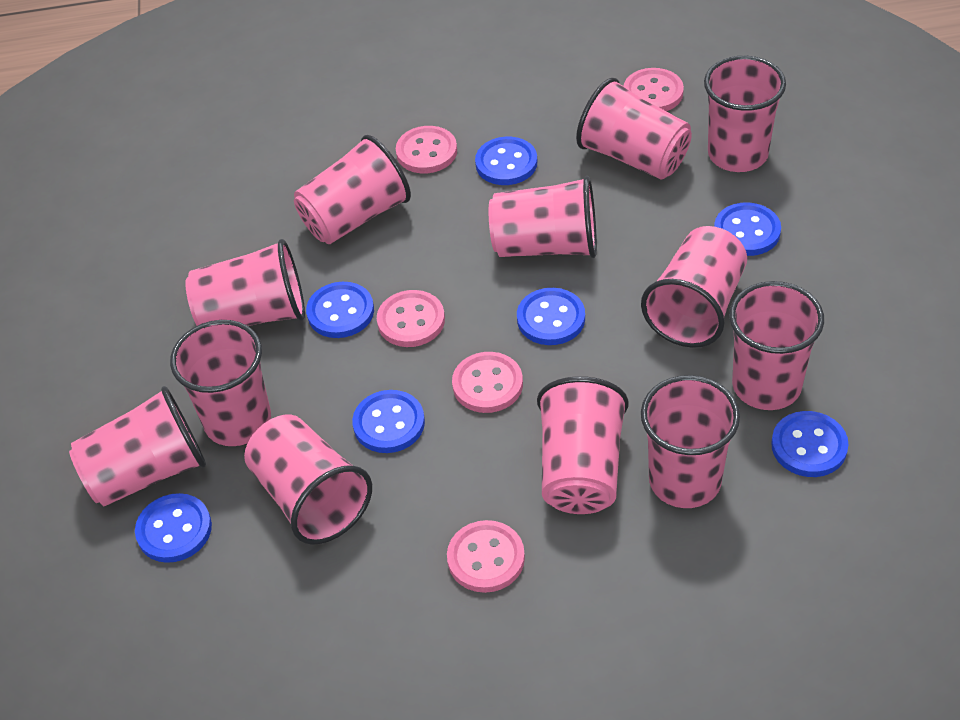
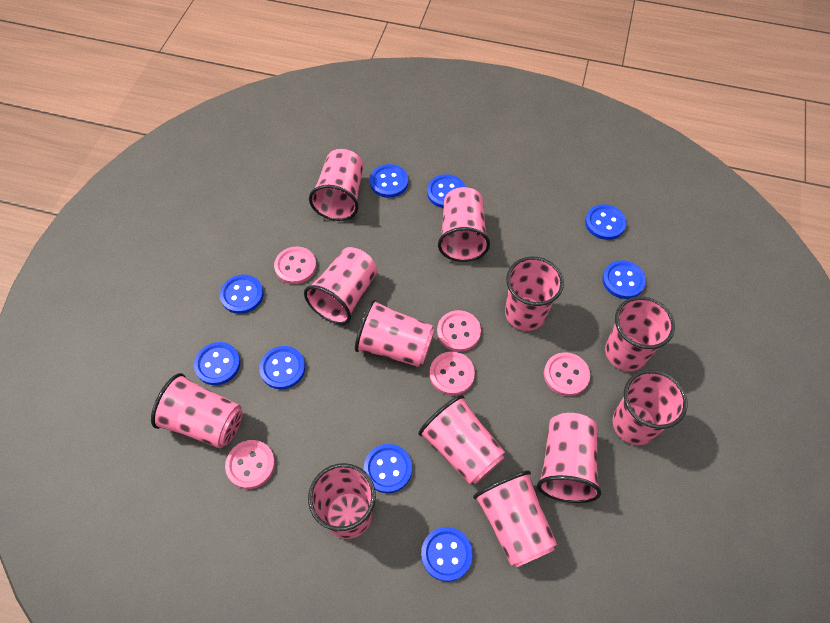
blue button: [135,493,212,563] [306,282,374,338] [352,390,425,453] [475,137,537,185] [517,288,585,345] [714,202,781,256] [771,411,849,477] = 7 -> [194,342,241,385] [220,275,264,314] [259,346,305,389] [364,444,412,493] [370,164,408,198] [421,527,473,582] [427,174,466,208] [585,204,627,240] [602,260,646,299] = 9

